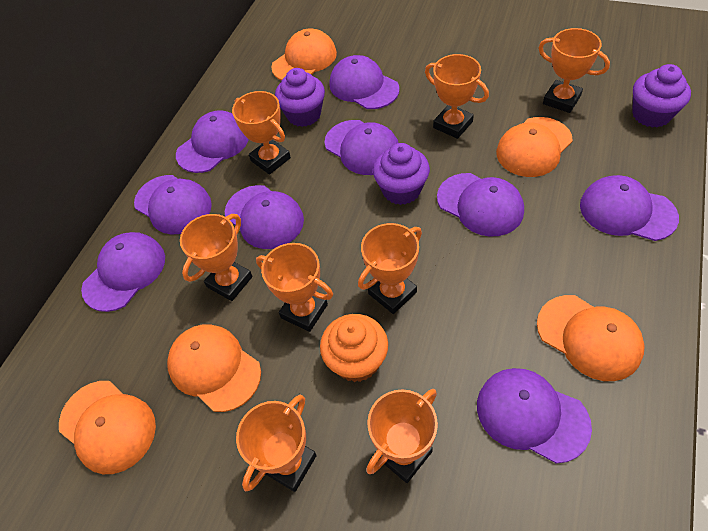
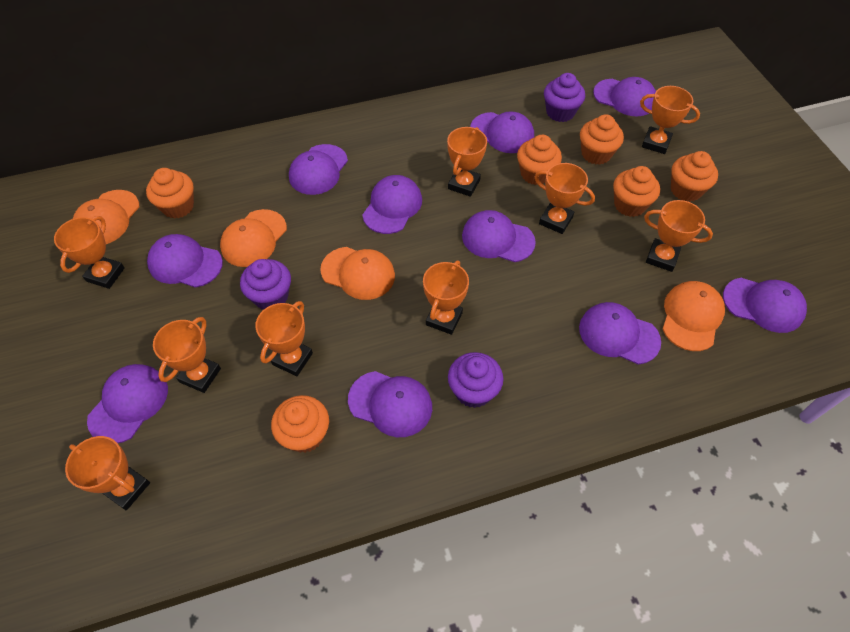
orange cap: [59,381,156,474] [167,324,261,412] [271,28,337,81] [496,117,573,177] [537,295,645,381] = 5 -> [73,190,139,244] [220,209,287,267] [320,247,395,300] [662,281,725,351] = 4
orange cupcake: [320,314,388,382] = 1 -> [146,168,194,219] [271,395,329,453] [517,135,562,185] [580,114,624,165] [613,166,660,217] [671,151,718,202] = 6
orange trophy: [180,214,253,301] [232,91,291,175] [236,394,317,492] [256,243,333,332] [358,223,422,314] [366,389,438,483] [425,54,489,139] [538,28,610,113] = 8 -> [54,216,125,289] [65,436,150,511] [153,317,221,393] [255,301,313,376] [423,261,469,335] [447,127,487,197] [535,163,595,234] [640,86,700,154] [644,200,713,272] = 9
purple cap: [81,232,165,312] [134,175,212,235] [176,110,249,173] [225,185,304,249] [325,120,399,175] [329,55,399,109] [437,173,524,237] [477,368,592,464] [580,175,679,241] = 9 -> [87,364,168,443] [147,234,223,288] [289,144,348,195] [348,371,432,437] [362,175,422,234] [462,210,536,262] [471,111,534,153] [579,302,661,364] [593,77,656,116] [723,278,807,333] = 10

